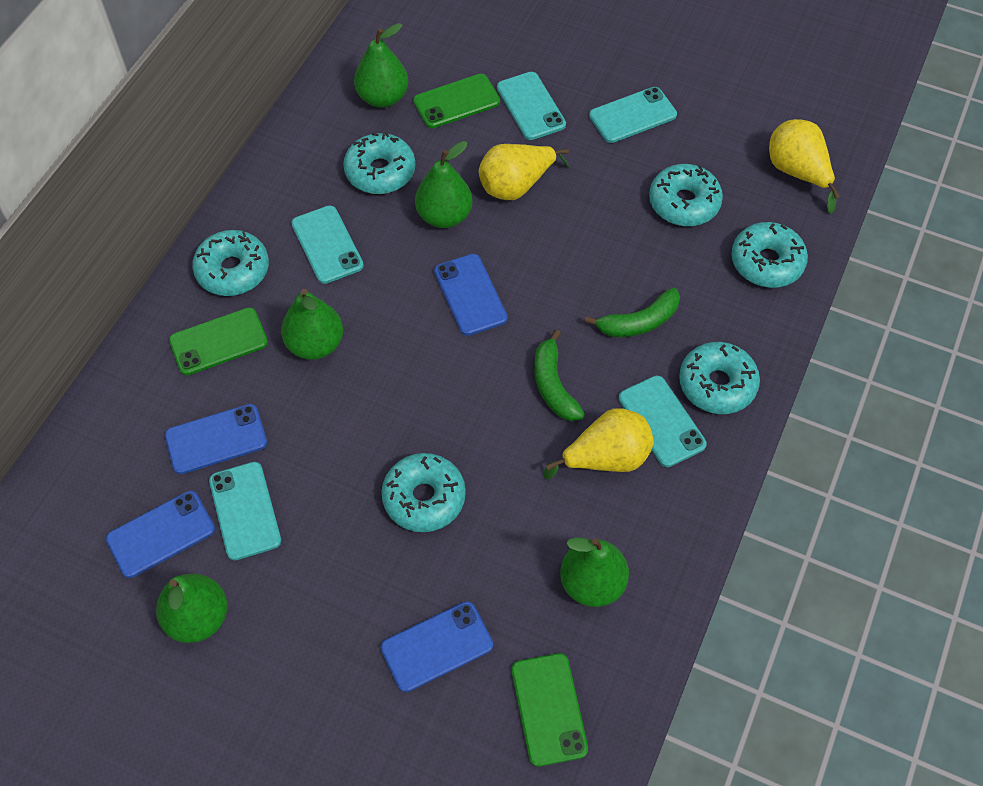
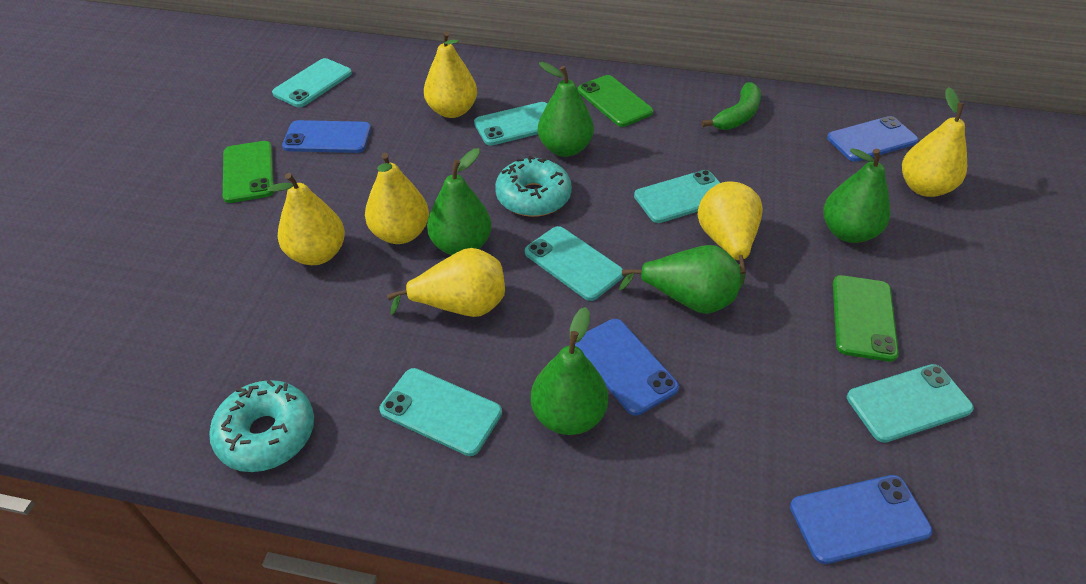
green banana: [534,330,585,421] [585,288,680,337] = 2 -> [701,82,761,130] = 1
turquoise donut: [192,230,269,296] [343,132,415,194] [382,453,466,532] [649,164,723,226] [679,342,760,414] [731,222,808,288] = 6 -> [209,380,314,472] [495,155,572,217] = 2
turquoise phone: [209,462,281,560] [291,205,364,284] [497,72,566,140] [589,87,677,143] [619,375,707,467] = 5 -> [272,58,352,107] [380,368,502,456] [474,102,547,146] [525,226,624,301] [634,170,720,223] [847,364,974,443] = 6
yellow pear: [479,144,569,200] [543,408,654,480] [769,119,840,214] = 3 -> [267,173,345,265] [365,153,429,244] [387,248,505,317] [424,31,477,118] [698,181,763,290] [902,87,967,197] = 6

